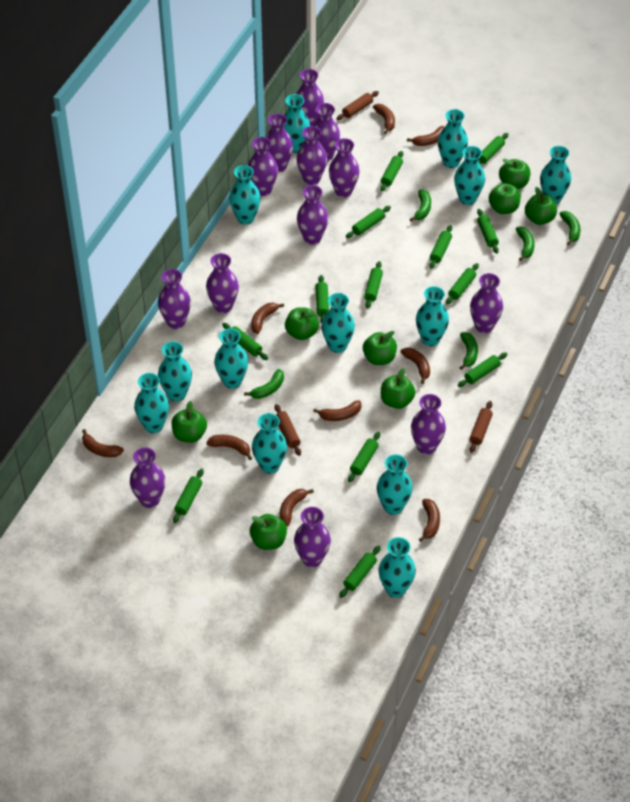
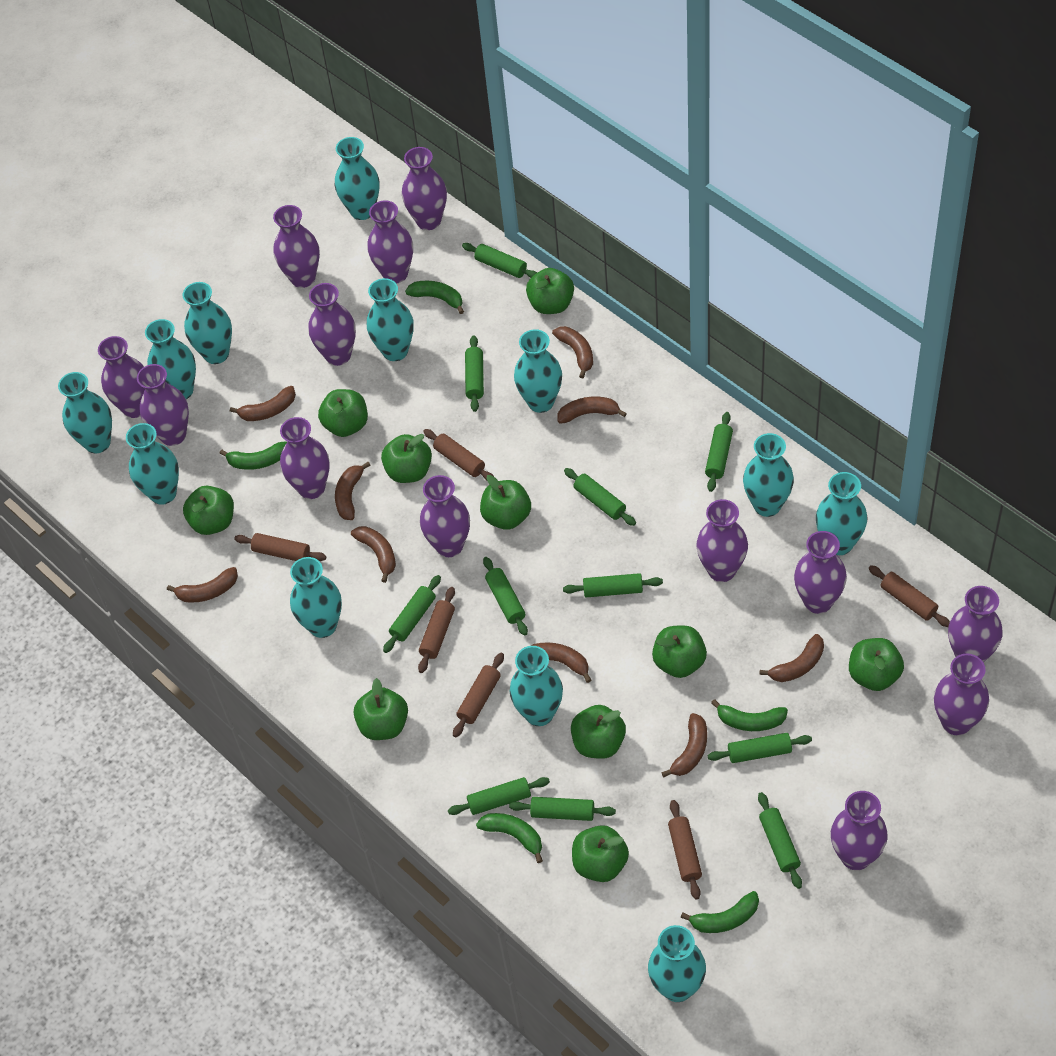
brown rolling pin: [274,404,301,456] [336,91,379,120] [469,401,493,453] = 3 -> [234,533,326,561] [418,587,455,673] [423,429,494,480] [453,653,504,737] [668,800,702,899] [868,565,950,627] = 6
green apple: [172,401,207,443] [250,514,287,550] [285,307,319,340] [363,331,397,365] [381,368,416,409] [489,183,521,214] [499,159,530,189] [525,187,557,225] = 8 -> [183,486,234,535] [318,389,368,437] [354,678,408,740] [381,434,432,483] [480,475,531,530] [526,268,574,314] [571,705,626,759] [572,825,629,882] [652,625,707,678] [849,638,904,691] = 10
green rolling pin: [173,469,204,523] [222,323,268,360] [315,275,329,322] [339,546,381,598] [346,206,391,238] [348,432,380,482] [364,261,383,309] [380,151,403,191] [429,225,452,269] [446,263,479,305] [458,352,507,387] [477,209,499,254] [478,133,508,164] = 13 -> [383,575,441,653] [448,777,550,815] [462,243,537,278] [465,335,484,412] [483,557,528,636] [509,797,616,821] [563,573,663,597] [564,468,636,526] [705,412,733,492] [708,733,812,763] [758,792,802,889] = 11
turquoise vase: [134,373,169,433] [158,341,192,402] [214,328,248,389] [229,165,261,224] [252,413,287,474] [284,94,310,153] [321,293,355,353] [377,454,413,515] [378,537,416,598] [416,286,449,346] [438,109,468,168] [454,146,485,205] [540,146,571,204] = 13 -> [58,372,112,453] [126,423,179,505] [145,319,196,399] [182,282,232,364] [290,557,342,638] [335,137,380,220] [367,278,414,361] [510,646,563,726] [514,329,562,413] [648,925,706,1002] [743,433,794,517] [816,472,867,555] = 12

